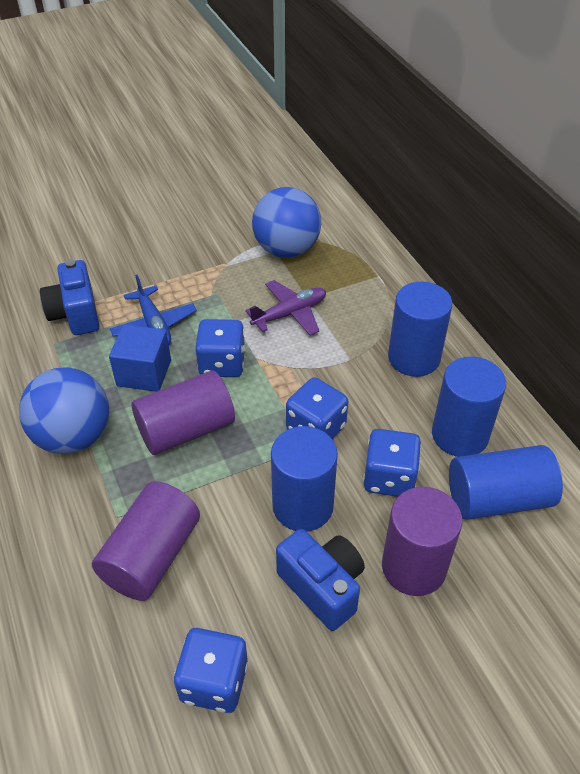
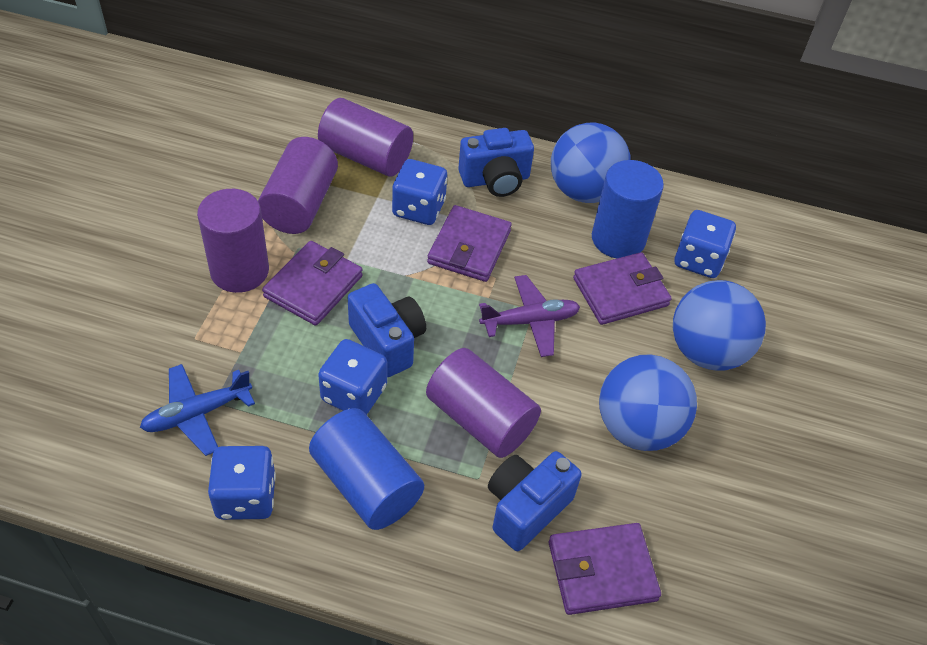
blue ball: [19,367,109,454] [252,187,321,258] = 2 -> [551,123,631,203] [599,354,697,451] [673,280,766,371] = 3
blue camera: [40,259,99,335] [276,529,365,631] = 2 -> [348,283,426,377] [458,128,534,197] [488,451,582,551] = 3
blue cube: [109,324,171,392] = 1 -> none = 0
blue cylinder: [271,426,338,532] [388,282,452,377] [432,357,506,457] [449,445,563,520] = 4 -> [309,408,424,530] [592,160,664,258] = 2
purple cylinder: [92,481,200,601] [132,371,235,455] [382,487,462,596] = 3 -> [197,189,269,293] [258,137,338,234] [318,98,413,177] [426,348,541,458] = 4
purple wallet: none = 0 -> [262,241,363,326] [427,205,512,282] [549,523,661,615] [573,252,672,325] = 4

